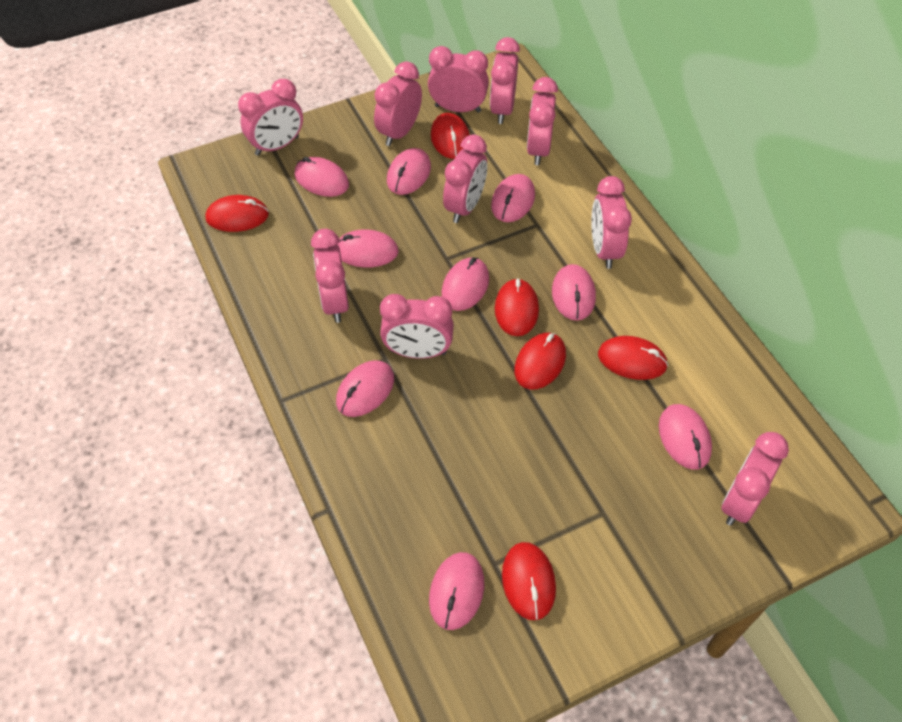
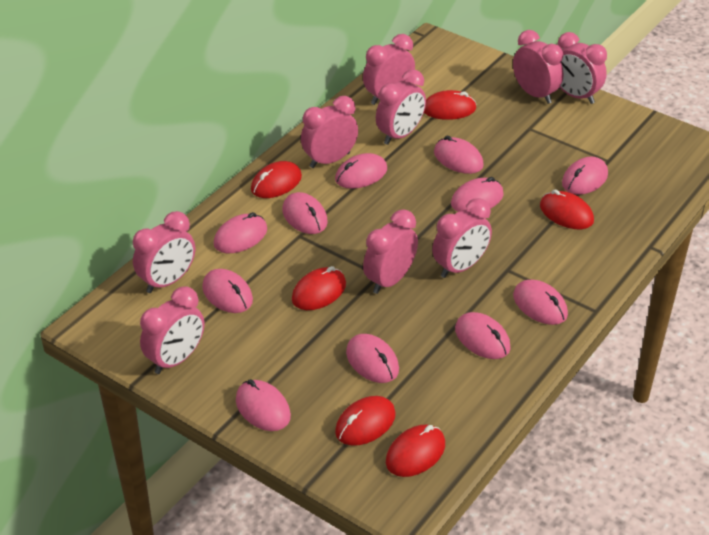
pink clock: [238,79,303,156] [311,229,349,323] [374,61,422,146] [380,294,454,359] [428,46,489,113] [443,134,487,223] [490,37,520,124] [527,77,558,165] [591,176,632,269] [721,432,789,526] = 10 -> [133,211,195,293] [140,286,204,374] [301,96,358,168] [363,34,415,105] [363,209,418,294] [376,69,426,145] [432,198,492,278] [513,30,563,104] [557,32,607,104] = 9
pink mouse: [294,157,349,197] [336,360,394,417] [338,229,399,268] [387,148,431,195] [429,552,484,630] [442,257,489,311] [491,174,535,222] [552,264,596,321] [659,404,712,470] = 9 -> [202,269,253,313] [214,212,267,253] [236,379,291,431] [282,192,328,234] [335,153,387,189] [346,334,399,383] [434,135,484,174] [451,177,504,212] [455,312,511,359] [513,280,568,325] [562,157,608,195] = 11

